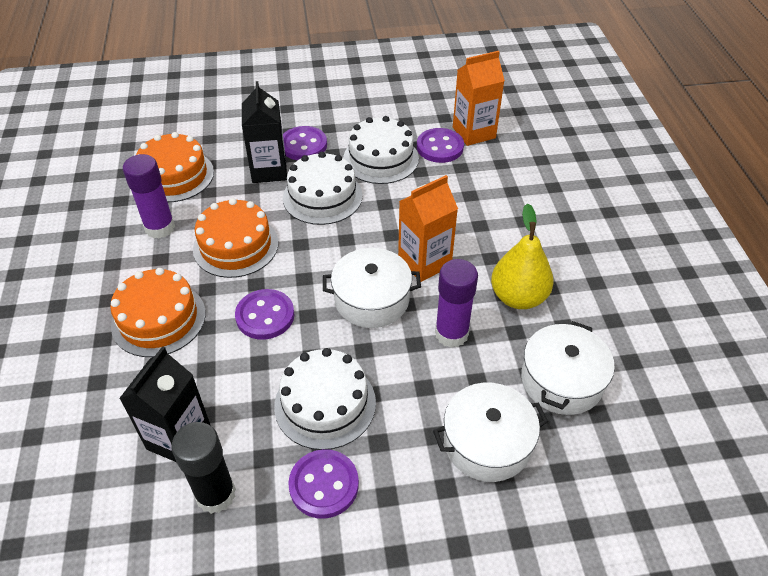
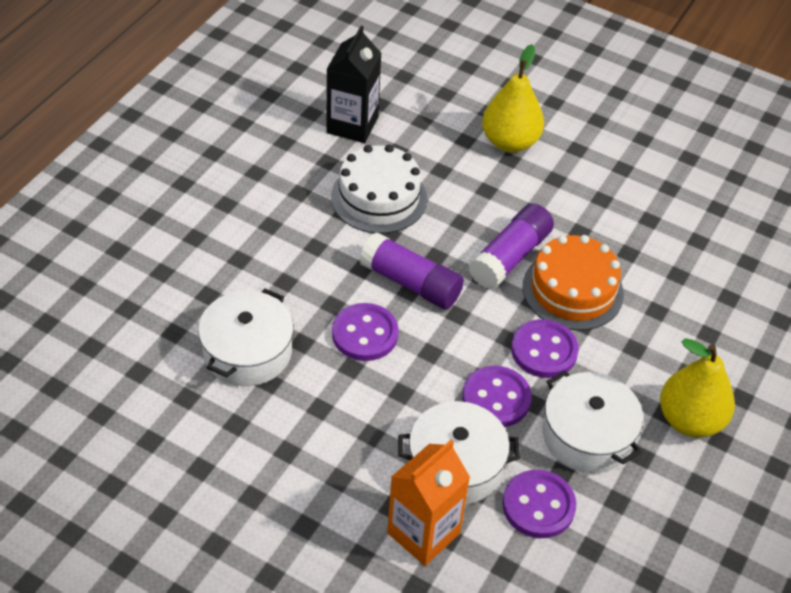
black carton: [119,346,211,462] [242,81,287,183] = 2 -> [327,26,382,143] = 1
black glue stick: [171,422,236,514] = 1 -> none = 0
orange cake: [110,268,206,357] [136,132,214,202] [193,198,279,278] = 3 -> [523,235,624,330] = 1
orange carton: [398,175,458,282] [453,51,505,146] = 2 -> [387,440,470,566] = 1
white cake: [274,348,376,450] [283,152,363,225] [343,116,419,184] = 3 -> [331,145,427,234] = 1
yellow pear: [491,203,554,309] = 1 -> [482,44,544,152] [660,339,735,438] = 2

